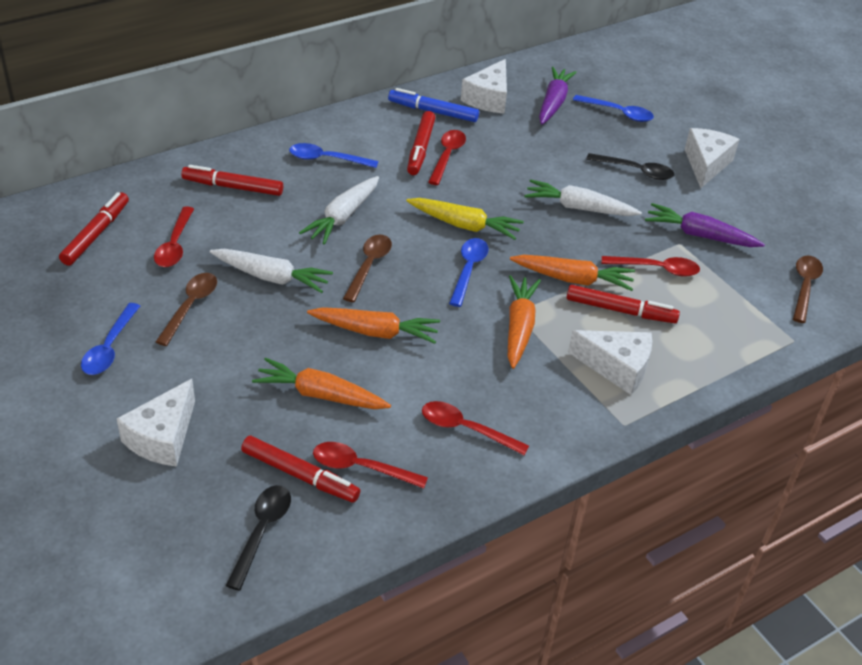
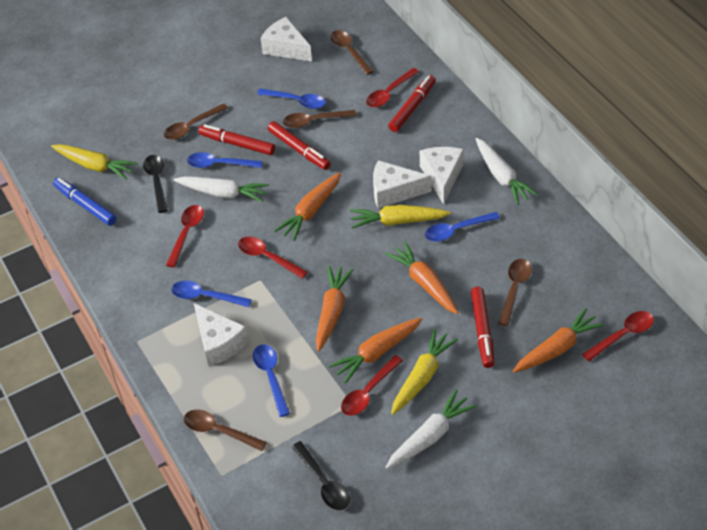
blue spoon: [81,303,140,375] [289,143,378,168] [449,238,489,307] [573,95,654,122] = 4 -> [171,281,252,307] [187,152,263,168] [253,344,290,417] [257,88,326,109] [425,212,500,242] = 5
brown spoon: [156,273,217,346] [343,235,392,302] [793,255,823,323] = 3 -> [164,103,228,140] [184,410,267,451] [283,110,356,128] [330,30,374,75] [498,259,532,326] = 5
orange carrot: [252,358,391,409] [307,307,440,344] [508,275,541,369] [510,255,635,291] = 4 -> [274,172,341,241] [316,266,354,351] [329,317,422,384] [385,242,458,314] [513,308,604,373] = 5
purple carrot: [539,67,577,125] [645,203,765,247] = 2 -> none = 0
red marker: [59,192,129,266] [181,165,283,196] [241,436,360,503] [407,111,436,175] [567,285,680,323] = 5 -> [198,124,275,155] [268,121,331,170] [388,75,436,132] [471,286,495,368] = 4
yellow carrot: [406,198,524,240] = 1 -> [51,144,138,180] [350,205,451,229] [391,329,458,415] = 3

